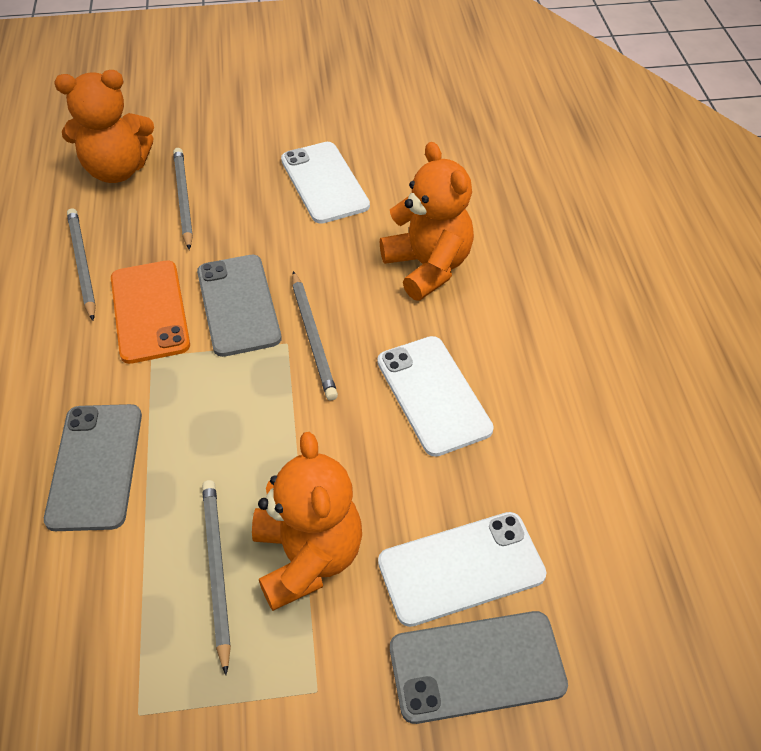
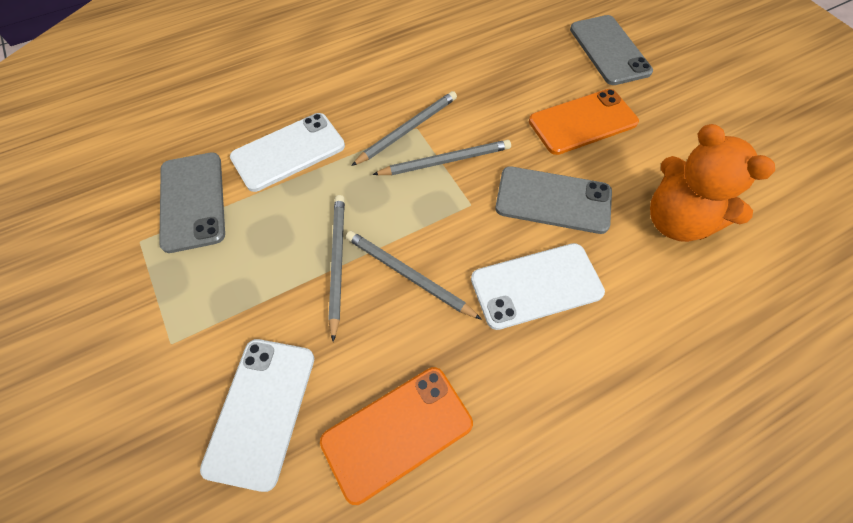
orange phone: [111,261,190,364] = 1 -> [320,367,473,505] [529,89,639,155] = 2
orange teddy bear: [54,70,154,183] [252,432,362,611] [380,142,474,300] = 3 -> [650,124,775,242] = 1

